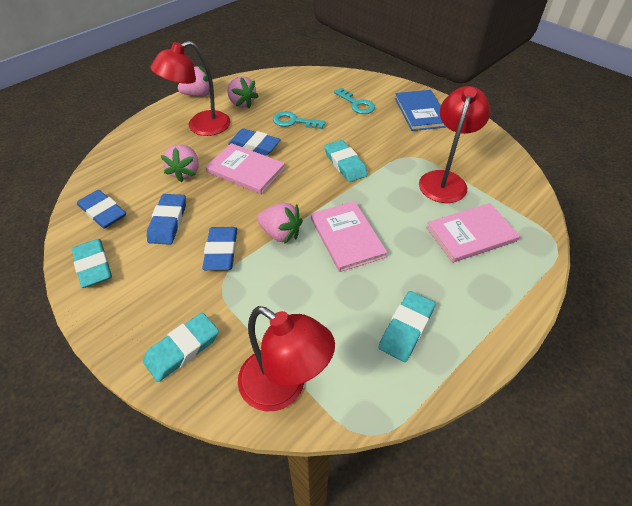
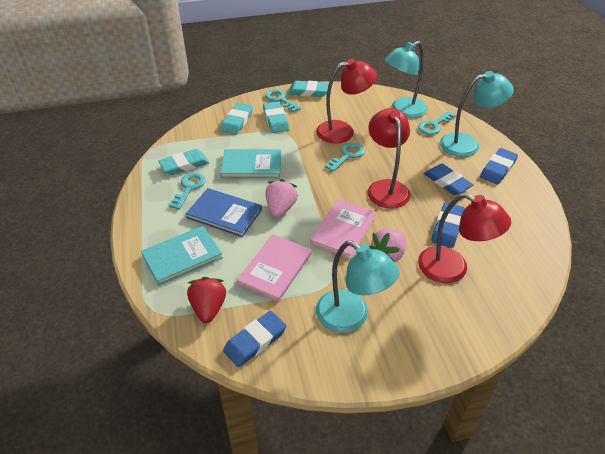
pink book: [205,143,285,194] [311,201,388,272] [426,203,520,263] = 3 -> [237,234,312,302] [310,199,376,259] = 2
pink strawberry: [161,145,199,182] [178,66,210,97] [227,76,258,109] [257,203,303,244] = 4 -> [265,179,298,218] [369,228,407,262] = 2
red strawberry: none = 0 -> [187,277,226,323] = 1
turquoise book: none = 0 -> [141,226,223,285] [220,149,281,178] = 2
turquoise key: [273,111,326,129] [334,88,375,114] = 2 -> [169,173,206,210] [265,89,301,112] [325,143,365,172] [418,111,456,135] = 4
turquoise lamp: none = 0 -> [316,241,400,333] [384,41,428,118] [440,71,514,157] = 3

